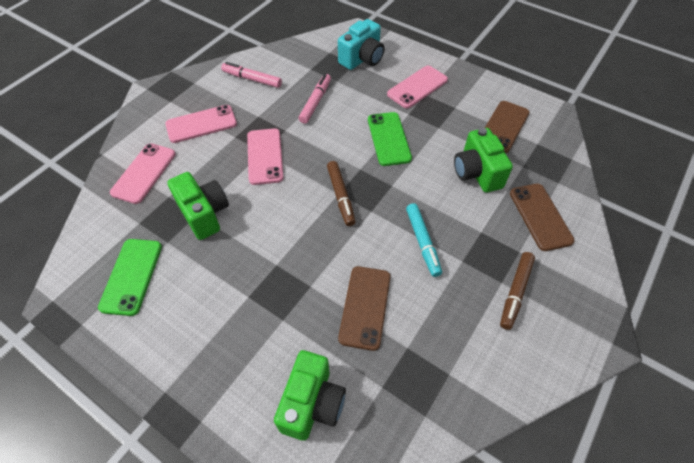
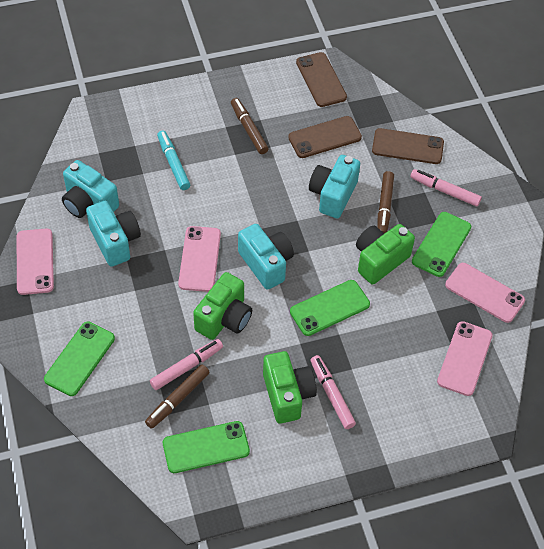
brown marker: [327,161,356,226] [500,252,535,330] = 2 -> [145,364,209,429] [231,98,269,154] [377,171,394,234] = 3
green phone: [98,239,162,316] [368,112,412,166] = 2 -> [44,321,115,396] [163,421,250,473] [290,280,370,336] [412,212,471,277] = 4
pink marker: [221,62,282,88] [299,74,331,124] = 2 -> [150,339,223,390] [310,355,356,429] [410,169,482,207] = 3
turquoise camera: [338,19,385,70] = 1 -> [62,160,119,218] [86,201,141,267] [238,224,294,290] [309,155,360,218] = 4

